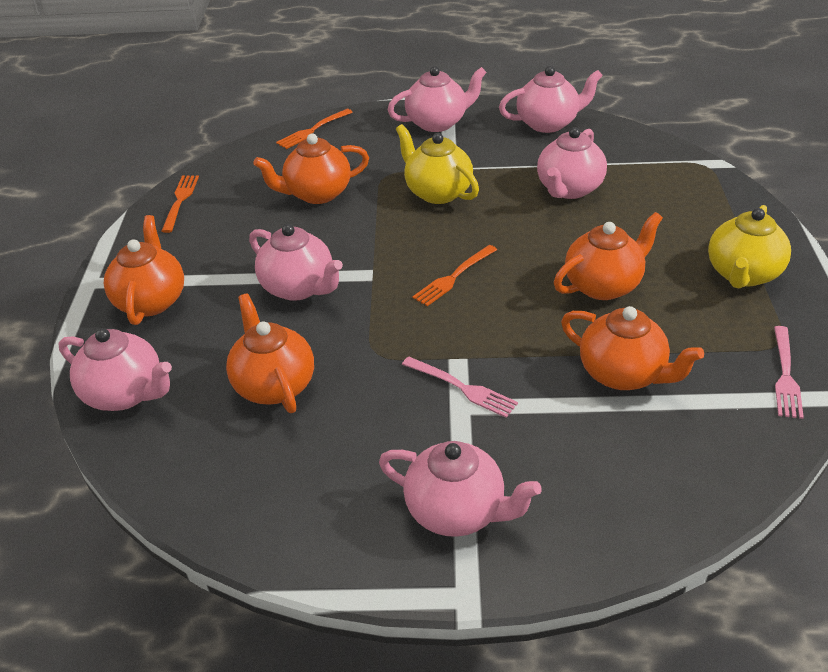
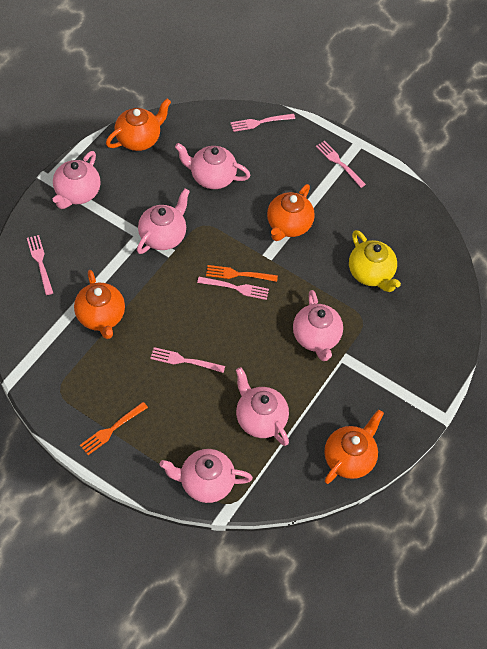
orange fork: [161,175,199,233] [276,109,353,149] [412,245,497,306] = 3 -> [80,402,148,455] [206,265,278,282] = 2
orange teapot: [104,215,184,325] [226,293,314,413] [253,134,369,204] [554,212,663,300] [561,306,704,390] = 5 -> [74,270,125,339] [106,98,171,151] [267,184,315,241] [324,410,384,484] = 4
pink fork: [402,357,518,418] [774,326,804,419] = 2 -> [27,235,53,295] [150,347,225,373] [197,277,269,300] [230,114,295,132] [316,141,366,188] = 5
yellow teapot: [396,124,479,204] [708,205,791,288] = 2 -> [349,230,401,292] = 1

